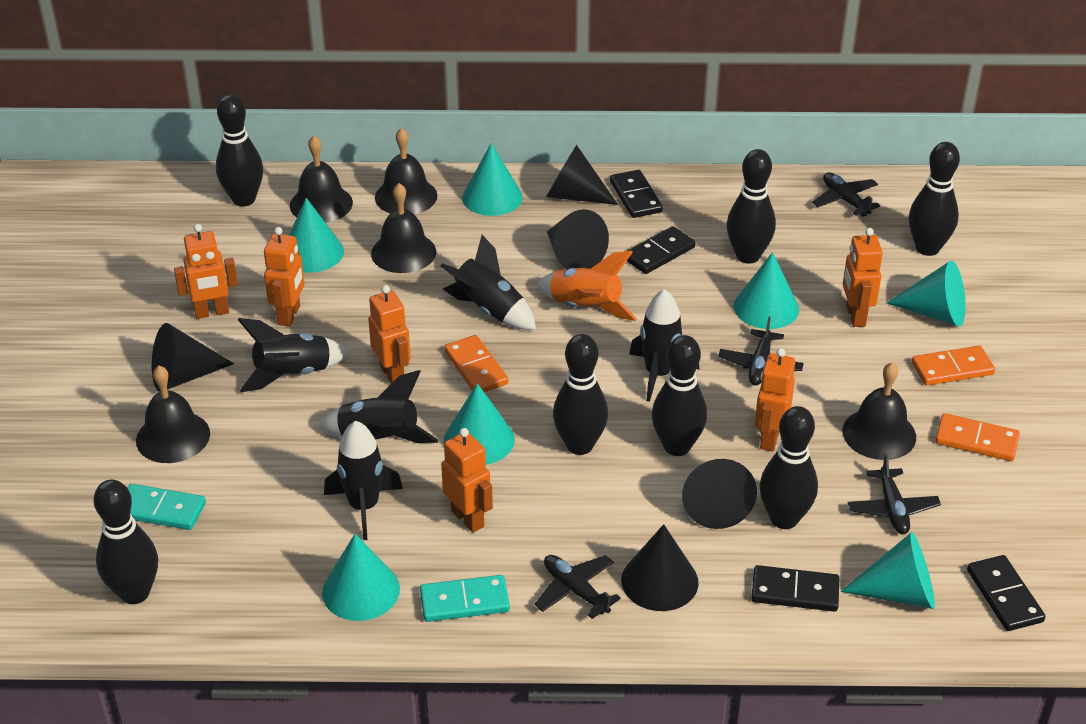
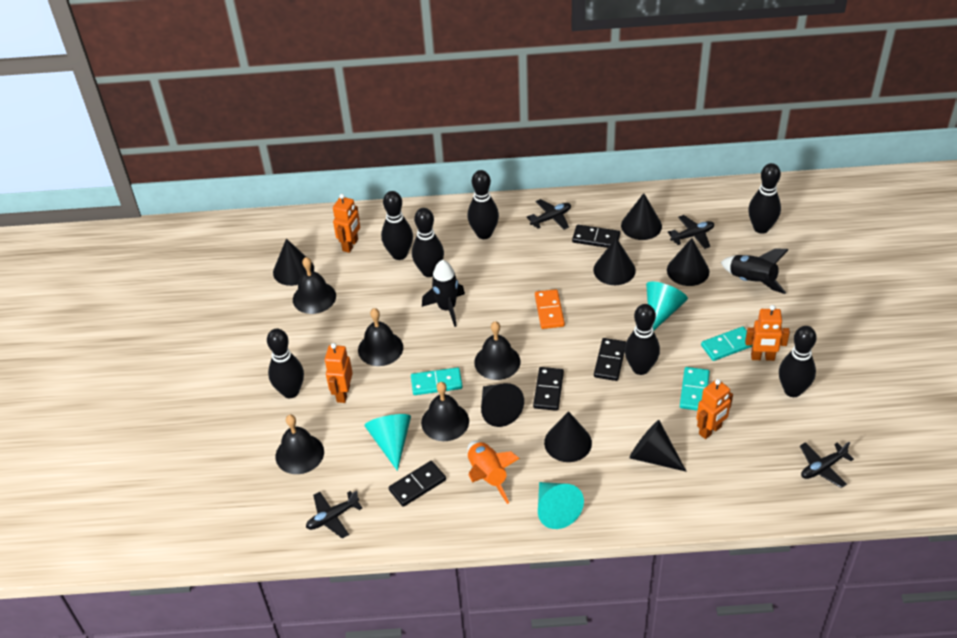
black cone: [152,323,234,392] [546,145,618,205] [547,209,609,269] [621,524,698,611] [682,459,757,529] = 5 -> [273,238,314,286] [481,383,524,427] [544,411,592,462] [593,238,636,285] [621,193,662,240] [630,420,687,472] [667,238,709,286] = 7
black rocket: [238,318,349,392] [319,370,438,443] [324,421,403,540] [440,235,536,330] [629,289,700,402] = 5 -> [422,260,465,327] [721,248,789,294] = 2
orange domino: [444,335,508,392] [912,346,995,386] [935,413,1020,461] = 3 -> [535,289,565,329] = 1
orange robot: [174,224,238,319] [264,227,305,327] [368,285,411,383] [441,428,493,533] [755,348,795,452] [843,228,883,327] = 6 -> [325,343,353,403] [333,194,360,253] [696,379,733,439] [745,305,790,361] = 4
turquoise cone: [289,198,344,273] [322,534,400,621] [444,383,515,465] [462,143,523,216] [734,252,799,329] [841,532,935,609] [886,261,966,326] = 7 -> [364,414,411,471] [538,482,584,529] [646,282,688,330] = 3
turquoise domino: [128,484,206,530] [420,575,510,622] = 2 -> [411,367,463,395] [680,367,710,411] [701,327,752,361] = 3

